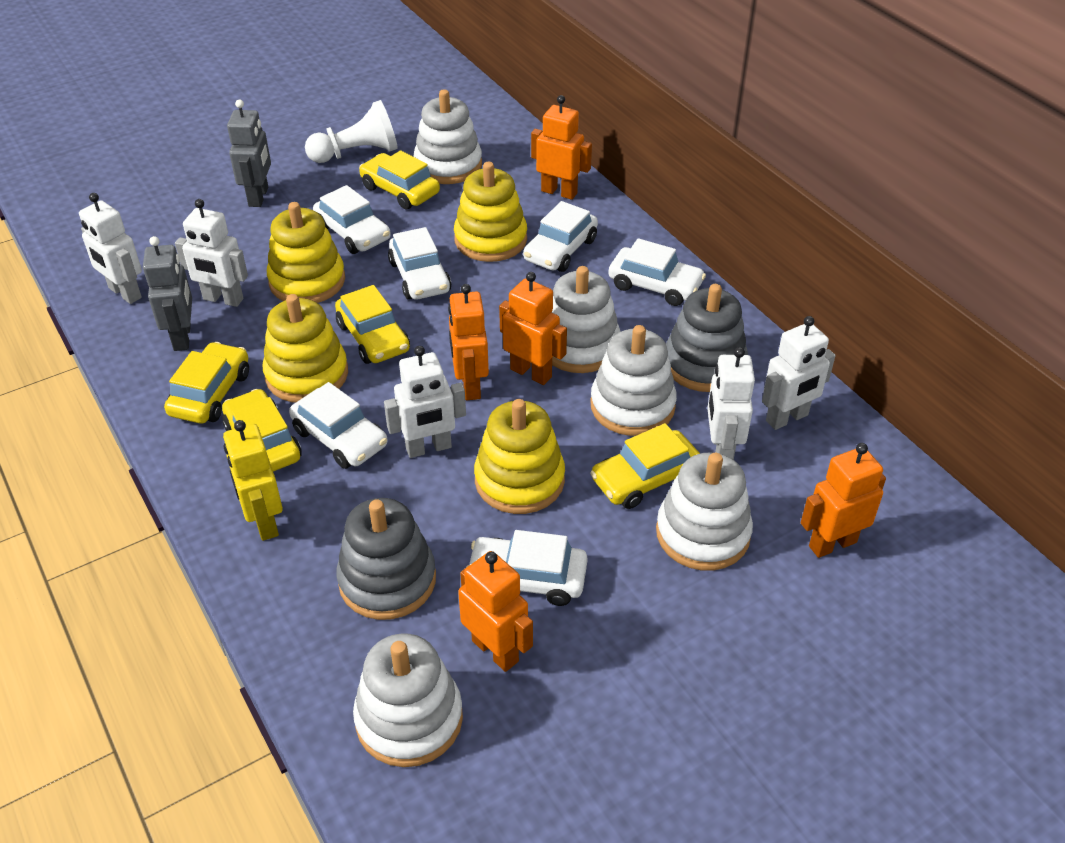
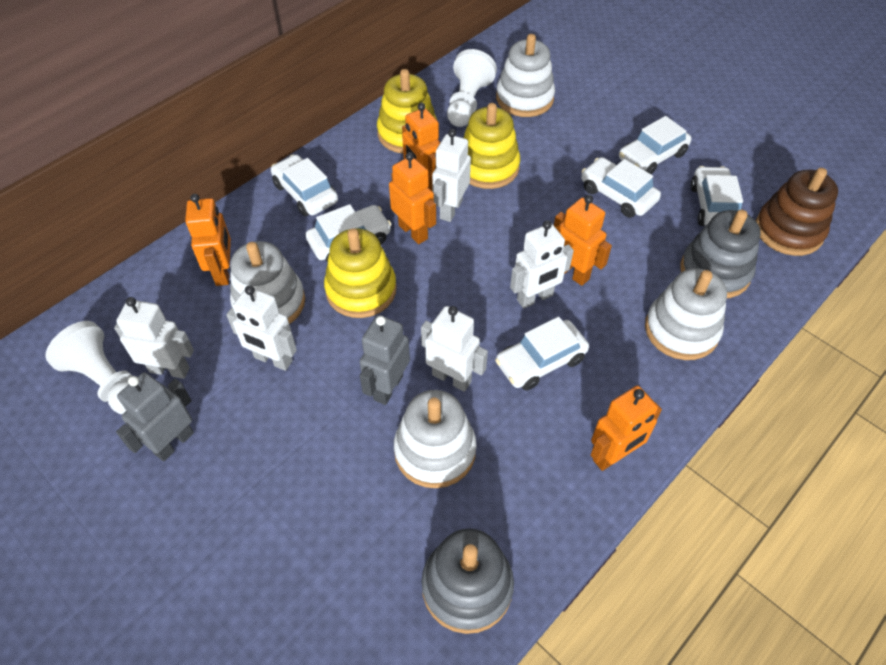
brown stacking toy: none = 0 -> [756,168,838,256] = 1
white pawn: [305,100,398,163] = 1 -> [45,321,132,414] [447,49,497,127] = 2
white stacking toy: [353,633,463,767] [414,89,482,184] [552,266,620,373] [590,325,677,436] [656,453,753,571] = 5 -> [230,241,305,324] [394,390,477,488] [496,34,555,117] [645,268,727,360] = 4
yellow car: [164,342,249,424] [222,389,302,471] [335,285,410,364] [359,150,440,209] [590,423,700,509] = 5 -> none = 0
yellow robot: [223,420,283,541] = 1 -> none = 0
yellow stacking toy: [263,294,348,403] [267,202,345,303] [454,162,527,262] [474,399,565,514] = 4 -> [324,228,397,318] [377,69,437,154] [463,103,520,189] = 3

